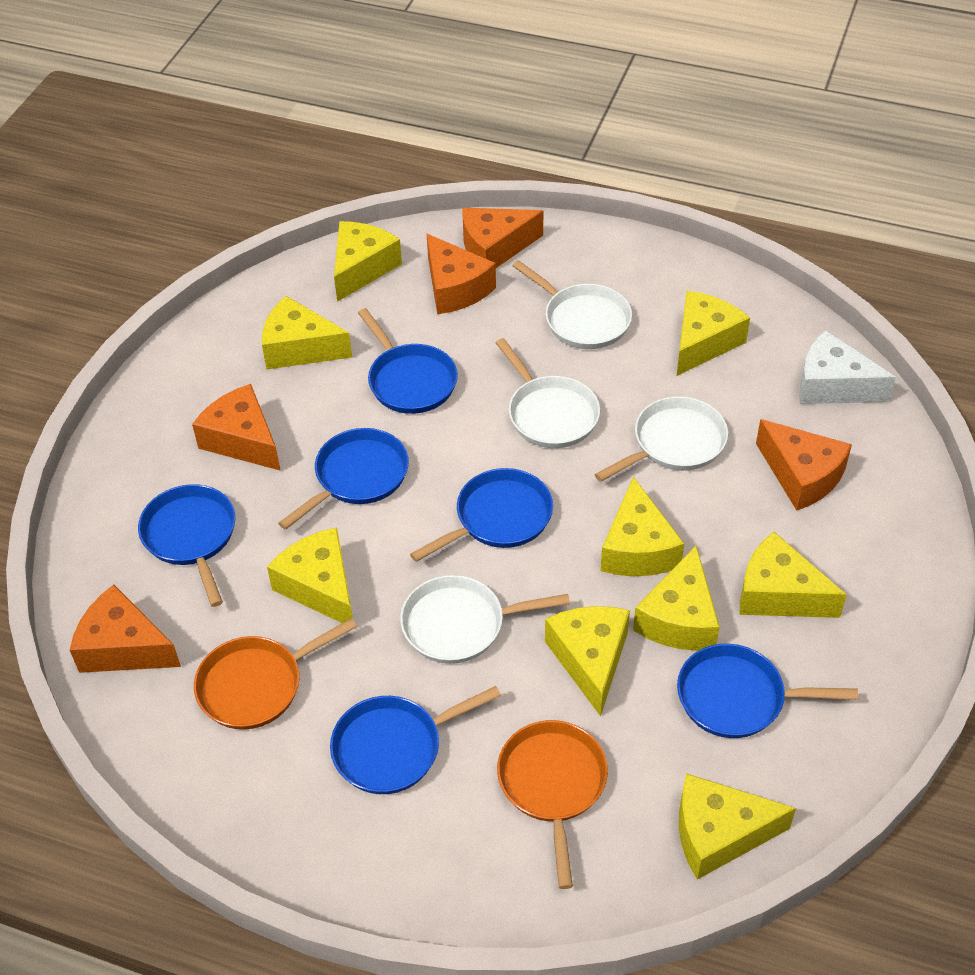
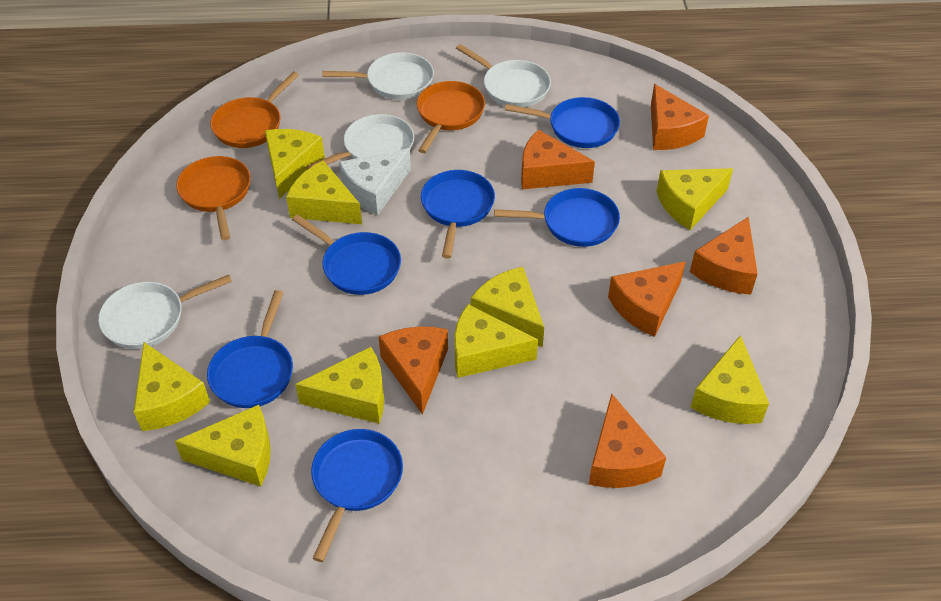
orange cheese: [70,585,181,673] [192,384,281,471] [427,234,496,314] [463,208,543,268] [756,419,852,511] = 5 -> [378,326,448,415] [521,129,595,189] [589,394,666,488] [608,261,686,337] [651,84,709,150] [690,217,758,295] = 6
orange pan: [194,618,357,730] [497,720,608,889] = 2 -> [176,156,251,240] [210,72,299,148] [417,81,485,153] = 3

